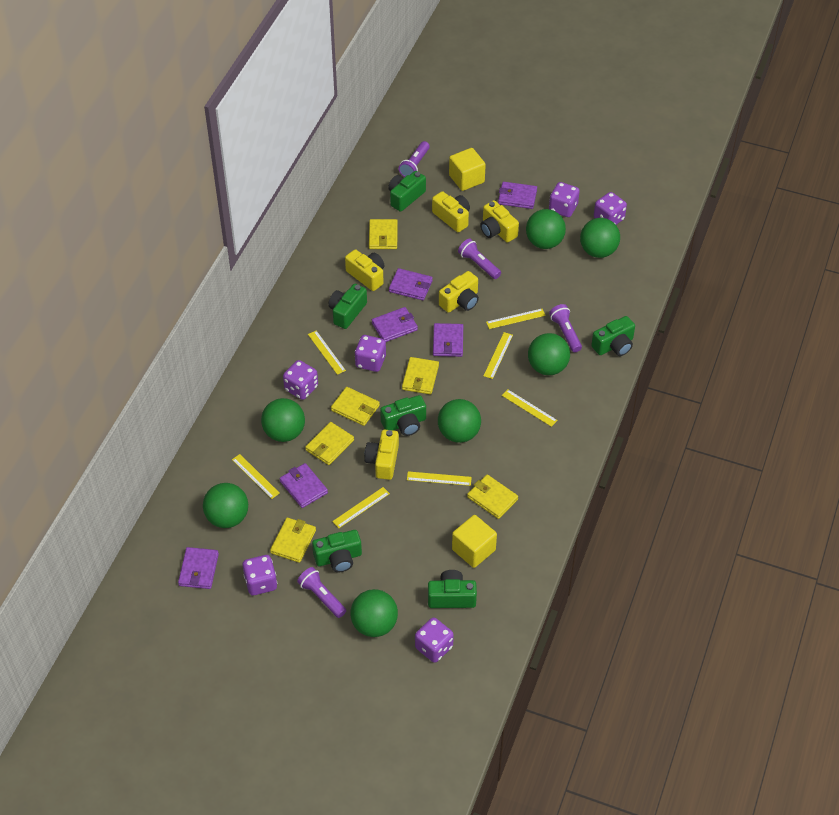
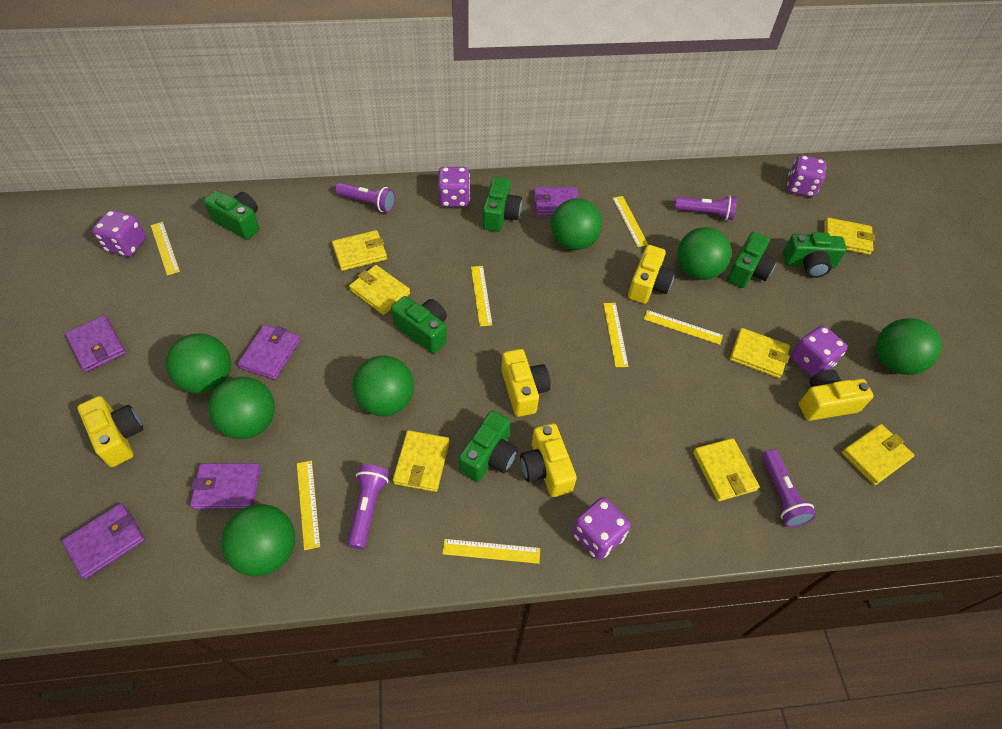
purple dice: [242,555,277,595] [283,360,318,400] [355,335,386,372] [415,617,454,663] [549,182,580,217] [594,192,627,225] = 6 -> [92,210,146,257] [438,167,470,207] [572,497,631,560] [787,155,826,197] [791,325,847,377] = 5
purple wallet: [178,547,219,589] [280,463,328,508] [372,307,418,342] [389,268,433,300] [433,323,463,357] [498,182,537,209] = 6 -> [62,503,145,579] [65,315,126,372] [190,463,261,509] [238,325,300,380] [534,187,579,216] = 5
yellow cube: [449,148,486,191] [452,515,497,568] = 2 -> none = 0
yellow wallet: [270,518,316,563] [305,422,354,465] [331,387,380,426] [369,219,398,249] [402,357,439,394] [467,475,518,519] = 6 -> [332,230,387,271] [349,265,410,315] [393,430,450,492] [693,438,760,501] [730,328,790,378] [824,218,875,255] [842,424,914,485] = 7

